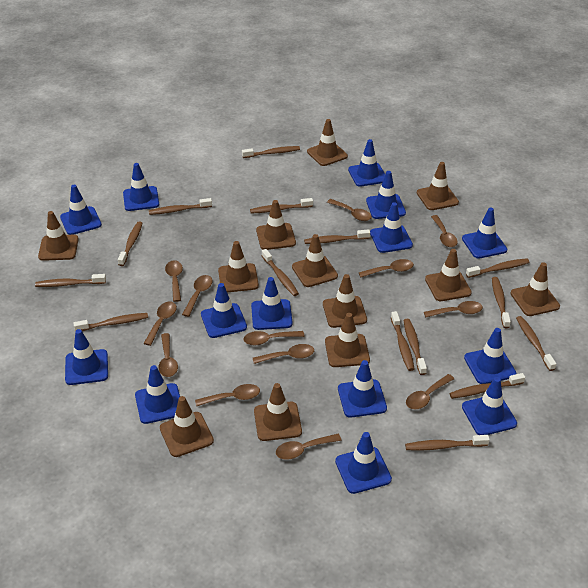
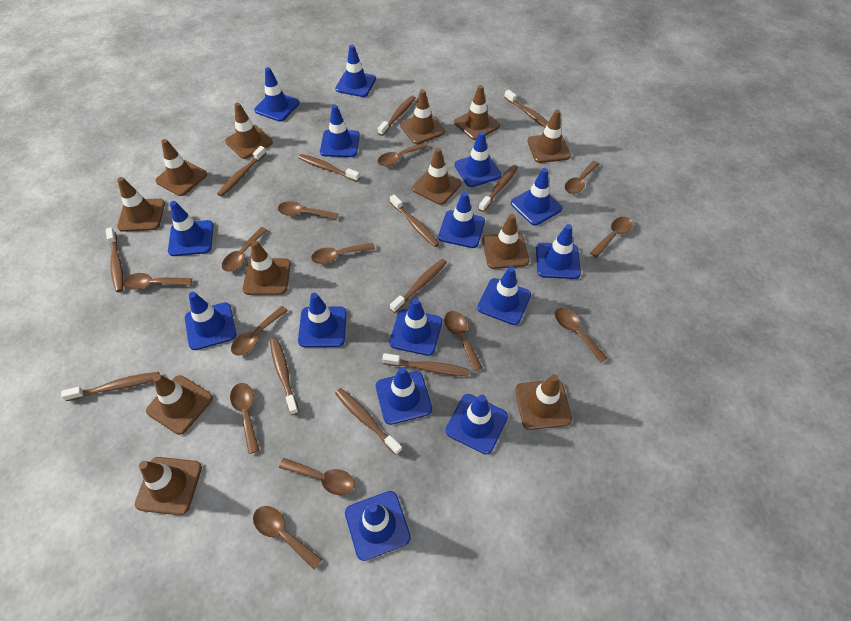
blue traffic cone: [60,185,102,235] [65,329,108,385] [123,163,159,211] [135,365,180,424] [201,283,247,338] [251,277,293,330] [335,432,392,494] [338,360,387,418] [348,139,385,187] [366,171,406,219] [370,202,413,253] [462,207,507,259] [462,377,517,435] [464,328,516,384] = 14 -> [168,201,213,256] [185,292,236,350] [254,67,300,122] [298,293,347,347] [320,105,360,157] [335,45,376,97] [345,491,411,561] [376,367,432,425] [389,298,442,356] [438,192,485,248] [446,394,508,455] [455,131,502,187] [477,266,531,325] [511,168,562,226] [536,224,581,279] = 15
brown toothbrush: [35,274,106,287] [73,313,148,331] [118,222,143,266] [148,198,212,215] [242,146,300,158] [250,198,313,214] [262,249,299,296] [304,229,370,244] [391,311,415,371] [403,319,427,375] [405,435,490,451] [449,373,525,399] [466,258,529,278] [492,277,511,328] [516,316,556,371] = 15 -> [61,372,160,401] [106,227,123,292] [217,146,266,197] [270,338,299,415] [298,154,360,182] [335,388,402,455] [378,95,416,136] [382,353,470,376] [390,194,439,247] [390,259,447,313] [479,165,518,212] [504,90,548,127] = 12

